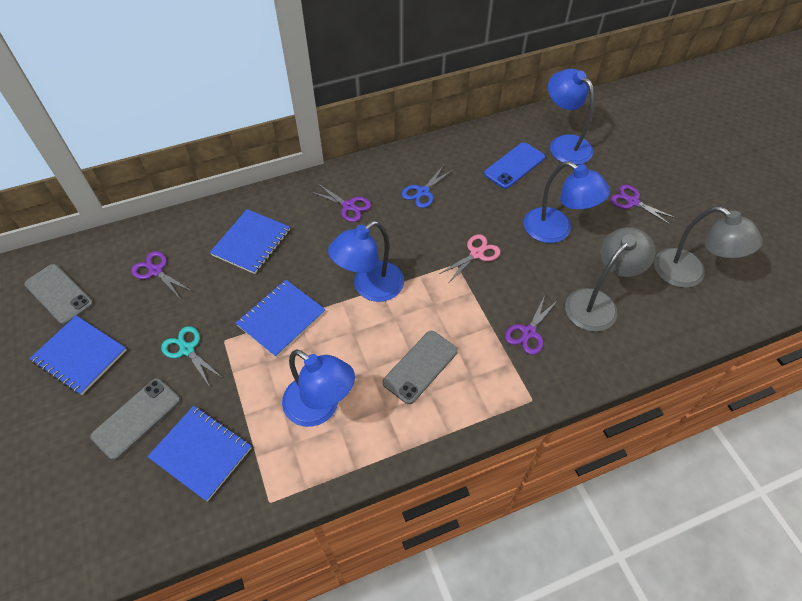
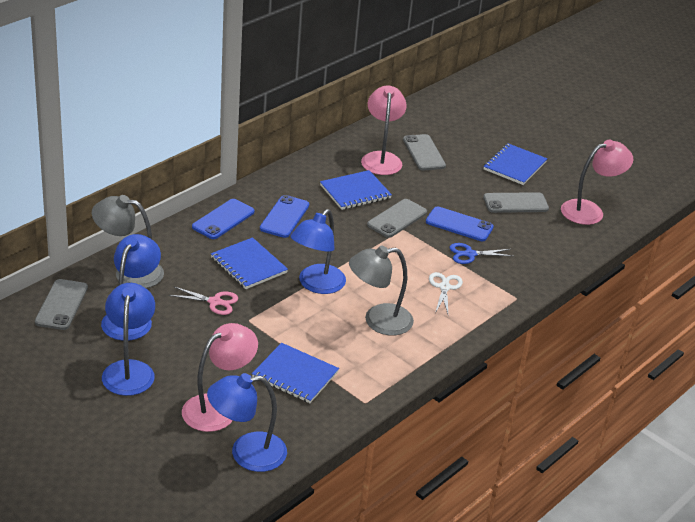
blue phone: [484,142,545,189] = 1 -> [192,199,255,239] [260,195,309,238] [426,206,494,241] = 3
grey phone: [25,264,93,325] [91,379,180,460] [382,331,458,404] = 3 -> [35,279,88,330] [367,199,427,238] [403,134,446,170] [483,192,549,213] = 4
pink lamp: none = 0 -> [182,323,258,432] [361,86,407,175] [561,140,633,225] = 3
purple scissors: [131,251,192,298] [311,184,371,222] [505,295,558,355] [611,185,676,226] = 4 -> none = 0
turquoise scissors: [161,326,223,387] = 1 -> none = 0
white scissors: none = 0 -> [429,272,463,314] = 1

